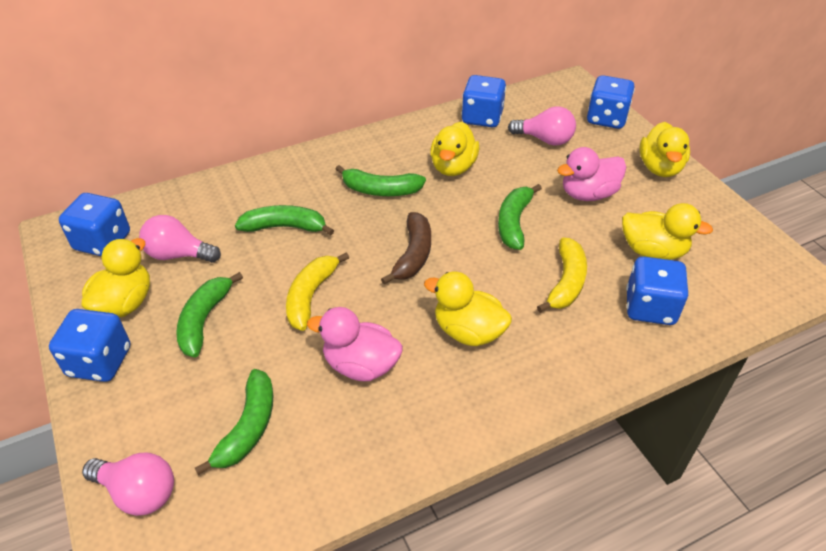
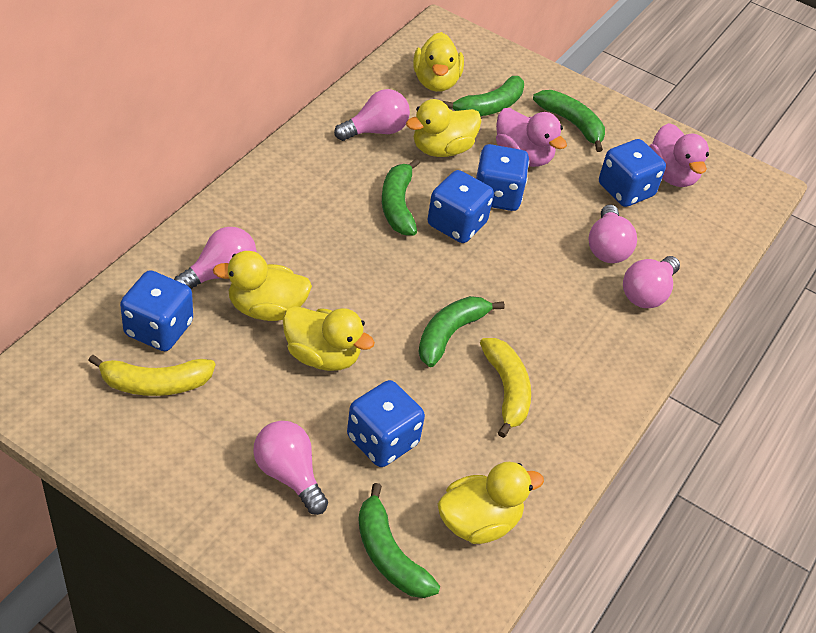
brown banana: [381,212,431,285] = 1 -> none = 0
pink light bulb: [82,453,174,516] [139,215,221,263] [508,107,576,146] = 3 -> [174,227,256,290] [253,421,328,515] [334,89,410,141] [589,205,637,263] [623,256,680,308] = 5

